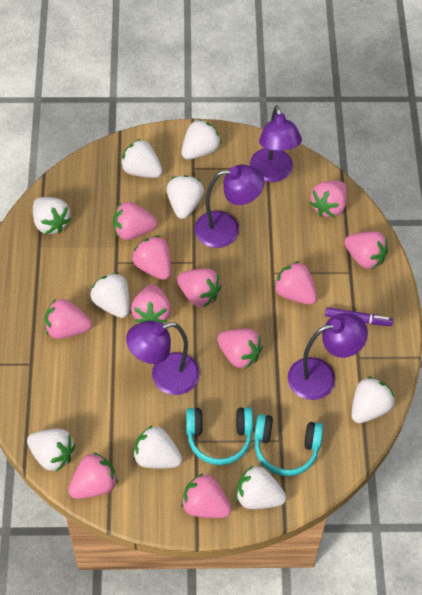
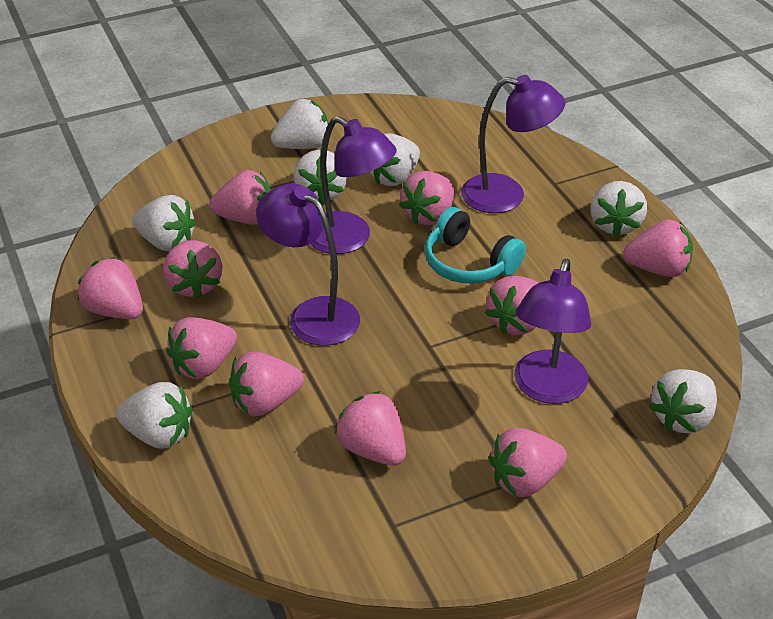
pink strawberry: [45,299,92,339] [68,452,118,499] [113,202,158,240] [131,284,171,323] [132,235,171,280] [177,268,221,308] [181,473,232,518] [217,329,263,369] [274,261,317,305] [309,181,347,217] [344,231,389,269] = 11 -> [78,257,143,319] [163,240,223,299] [166,317,237,379] [209,170,271,225] [229,351,304,416] [335,391,406,466] [399,171,454,225] [485,276,538,335] [489,428,567,497] [623,219,693,277] = 10
purple marker: [325,307,393,326] = 1 -> none = 0
turquoise headphones: [186,407,253,465] [254,414,323,476] = 2 -> [425,207,526,283] = 1
white strawberry: [27,429,75,472] [33,197,71,234] [90,273,130,318] [120,139,163,178] [133,426,182,469] [166,175,204,219] [181,119,221,160] [236,466,286,509] [352,376,395,423] = 9 -> [116,382,193,449] [132,195,196,251] [271,99,328,149] [294,150,347,204] [370,133,420,186] [591,181,647,237] [649,369,717,433] = 7

